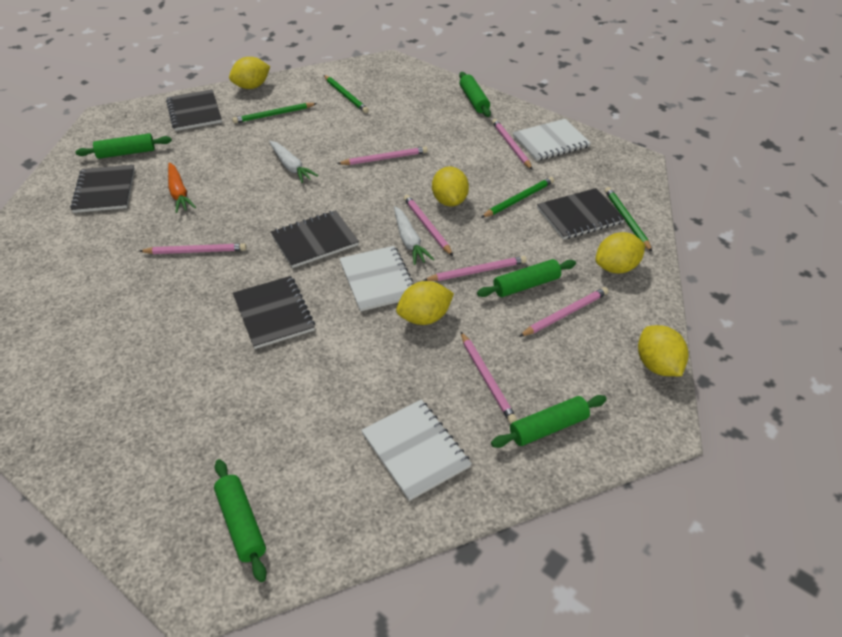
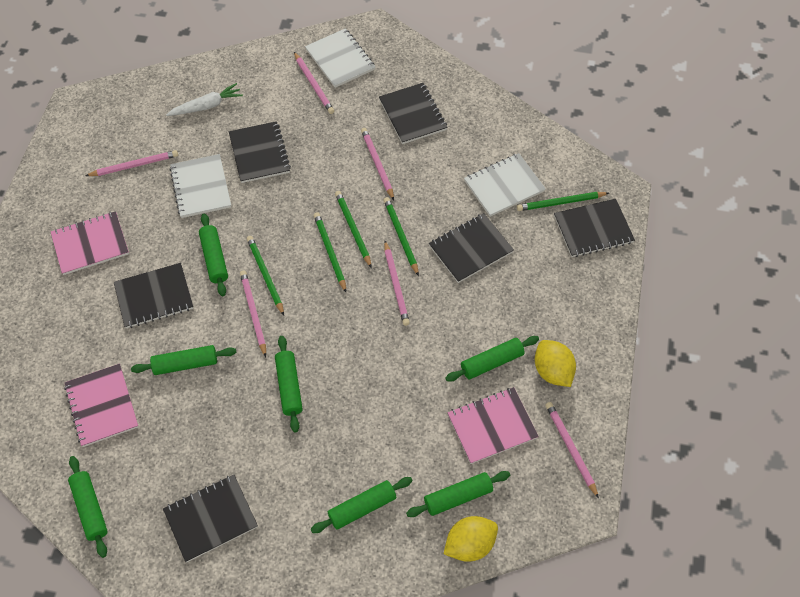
black notebook: [70,165,135,213] [166,90,222,131] [233,276,315,349] [271,210,359,268] [537,188,625,240] = 5 -> [114,263,193,328] [163,475,258,562] [229,121,291,183] [379,83,447,144] [429,213,514,283] [554,199,635,257] = 6
green pencil: [232,103,317,123] [324,75,369,113] [481,177,554,218] [605,187,652,252] = 4 -> [247,236,284,315] [314,212,346,292] [335,191,372,268] [384,197,419,276] [517,192,609,211] = 5
green rolling pin: [75,133,172,159] [214,459,267,582] [459,72,491,117] [477,259,576,297] [491,395,607,448] = 5 -> [68,456,108,558] [131,345,236,375] [199,213,228,296] [275,336,303,432] [311,477,413,533] [406,471,510,517] [445,336,539,381] = 7
orange carrot: [168,163,196,213] = 1 -> none = 0
pink notebook: none = 0 -> [51,211,129,275] [64,364,139,447] [447,387,539,464] = 3
pink pencil: [139,243,247,254] [337,146,428,165] [404,195,453,256] [423,256,527,281] [461,332,517,424] [492,119,532,170] [519,287,608,337] = 7 -> [85,150,178,176] [240,270,266,357] [294,52,334,114] [361,128,394,200] [384,241,410,326] [545,402,599,498] = 6
white carrot: [269,141,318,183] [394,206,434,265] = 2 -> [166,83,243,116] = 1
yellow lemon: [229,57,270,89] [396,281,454,325] [432,167,469,206] [595,232,645,273] [638,325,688,376] = 5 -> [444,516,498,562] [535,340,576,387] = 2

